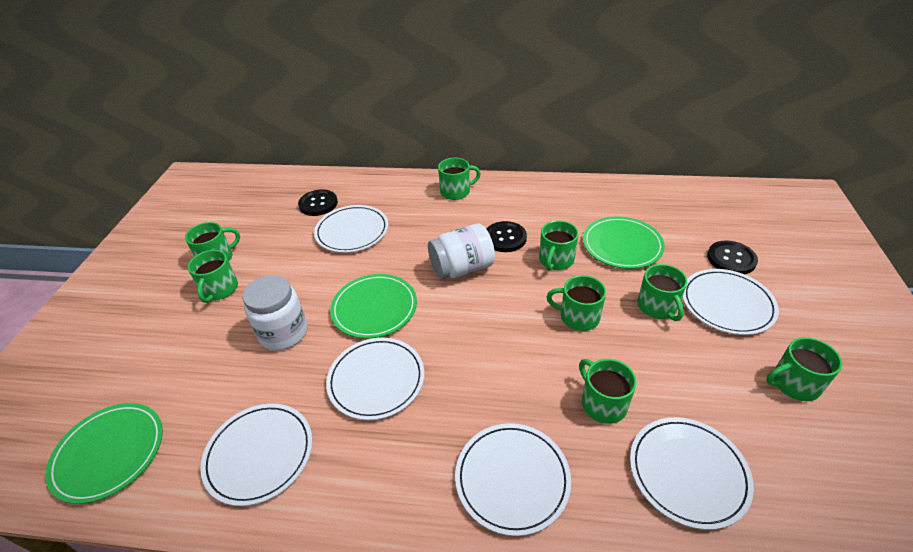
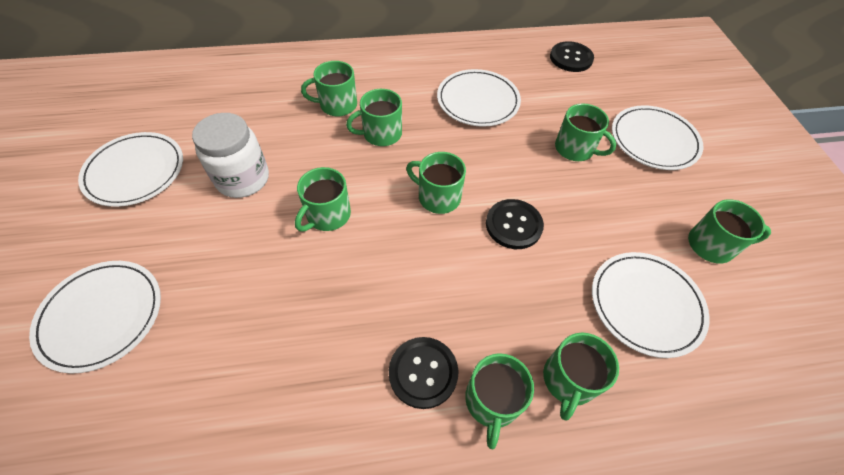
green plate: [45,403,163,504] [330,274,417,338] [583,217,665,269] = 3 -> none = 0
white jar: [242,275,307,350] [428,224,495,280] = 2 -> [192,113,269,198] = 1
white plate: [200,403,312,506] [314,205,388,253] [326,338,424,420] [455,423,571,536] [630,417,754,530] [682,269,779,335] = 6 -> [29,261,161,374] [78,132,183,207] [437,69,521,127] [592,252,710,358] [612,105,703,170] = 5

